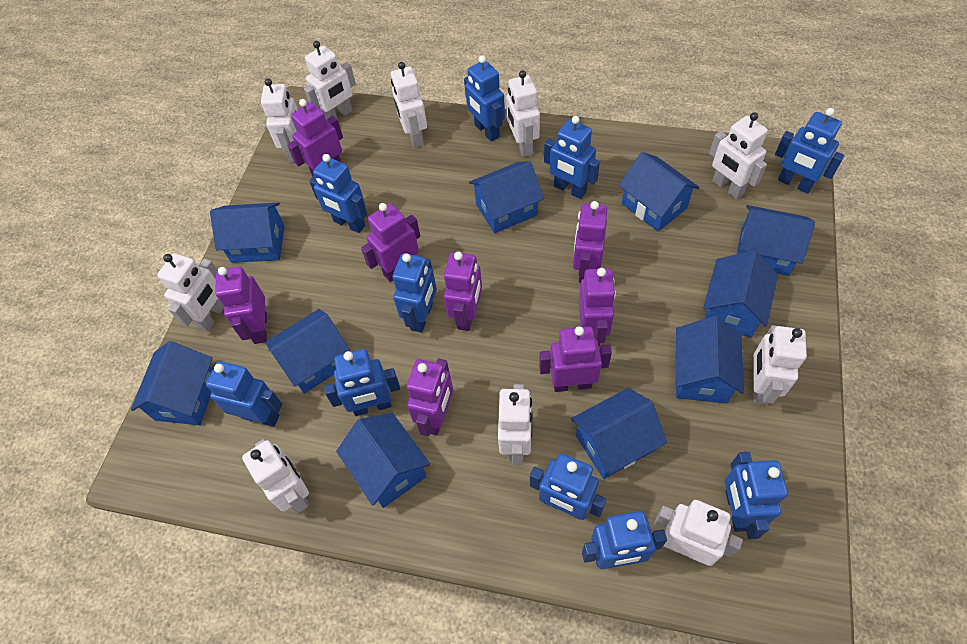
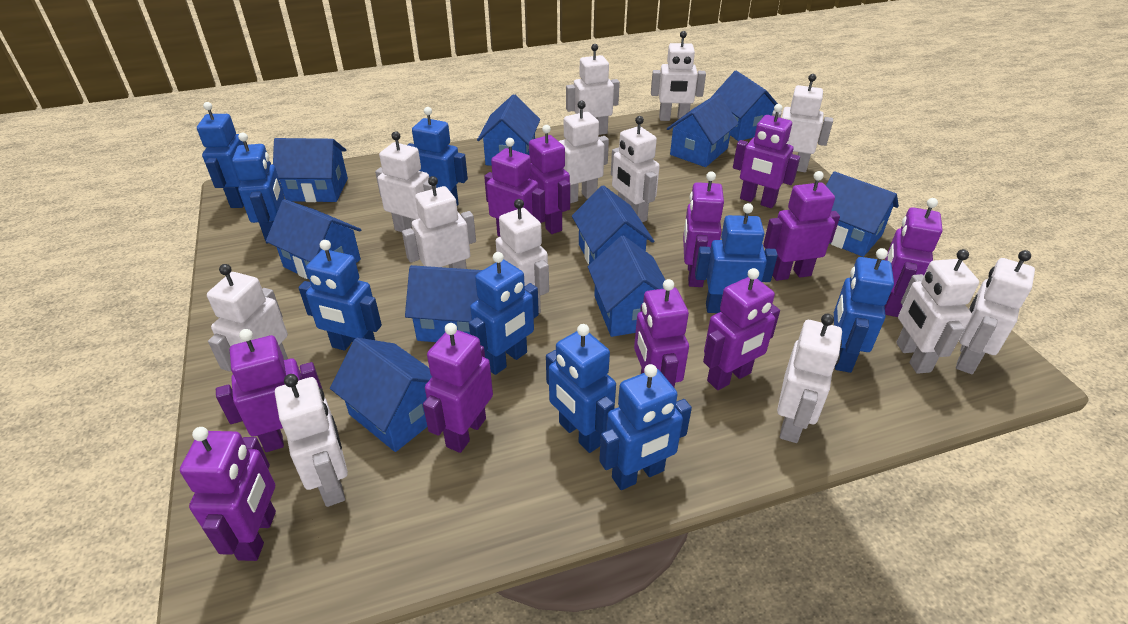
blue robot: [206,361,282,427] [309,154,367,233] [324,349,400,416] [392,253,437,333] [464,55,505,142] [530,453,607,520] [544,116,600,199] [582,511,667,569] [725,452,788,539] [775,108,845,194] = 10 -> [197,102,244,208] [232,133,285,243] [298,240,382,351] [408,107,468,206] [469,252,539,375] [546,324,616,453] [599,364,692,490] [695,203,778,313] [834,248,894,373] = 9
purple robot: [215,267,267,344] [287,99,343,177] [361,203,420,282] [407,359,453,436] [444,252,482,331] [539,326,612,392] [573,201,608,283] [579,268,616,346] = 8 -> [180,427,276,561] [216,329,323,452] [423,323,493,453] [484,138,545,237] [529,125,570,234] [634,279,689,387] [683,171,724,287] [703,268,780,390] [733,104,800,208] [763,171,840,281] [885,198,942,317] = 11
white robot: [157,253,224,331] [242,439,310,513] [261,78,298,163] [304,41,356,120] [391,62,427,148] [498,384,533,465] [506,70,540,157] [654,500,743,566] [709,112,768,199] [753,325,807,405] = 10 -> [207,264,288,371] [275,374,348,507] [375,131,436,232] [402,176,476,269] [496,199,549,313] [559,101,609,203] [566,44,620,135] [611,116,660,222] [651,31,706,121] [772,74,833,172] [777,314,842,443] [896,249,979,374] [956,250,1035,374] = 13

